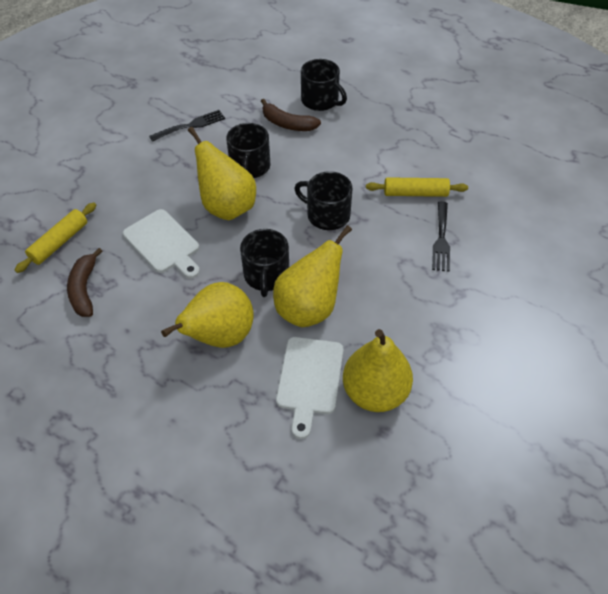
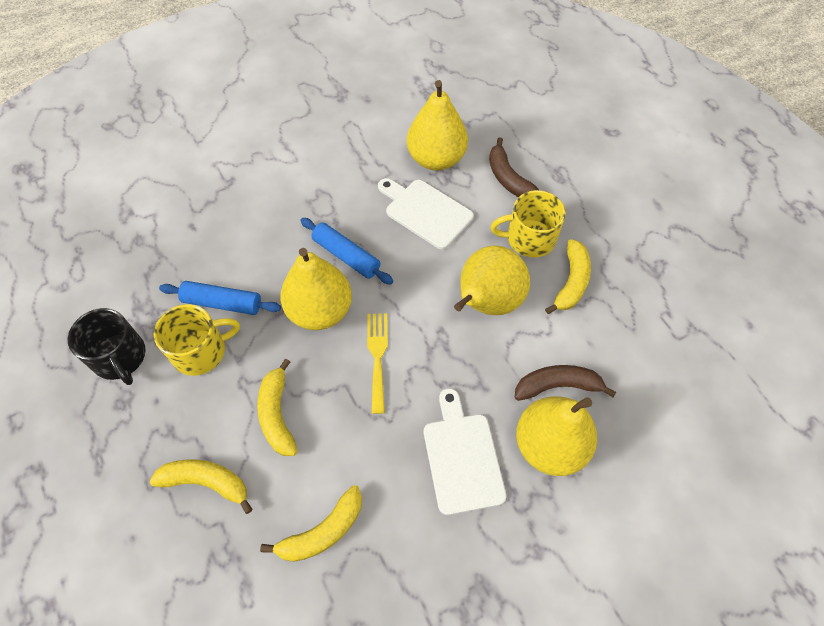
black fork: [149,110,225,142] [432,201,450,272] = 2 -> none = 0
black mug: [226,123,270,178] [240,229,289,297] [294,171,353,230] [301,59,347,111] = 4 -> [68,308,146,385] = 1
blue rolling pin: none = 0 -> [159,281,281,315] [300,218,393,285] = 2
yellow banana: none = 0 -> [150,459,253,514] [257,359,297,456] [260,485,362,562] [545,239,591,314] = 4
yellow fork: none = 0 -> [367,313,388,414] = 1
yellow mug: none = 0 -> [154,304,240,376] [490,190,566,258] = 2
yellow rolling pin: [15,202,96,273] [366,177,468,197] = 2 -> none = 0

